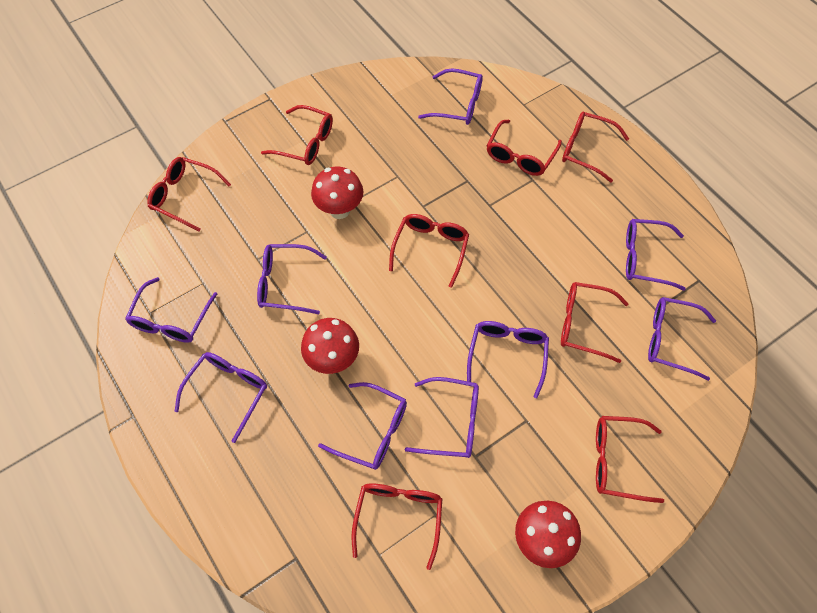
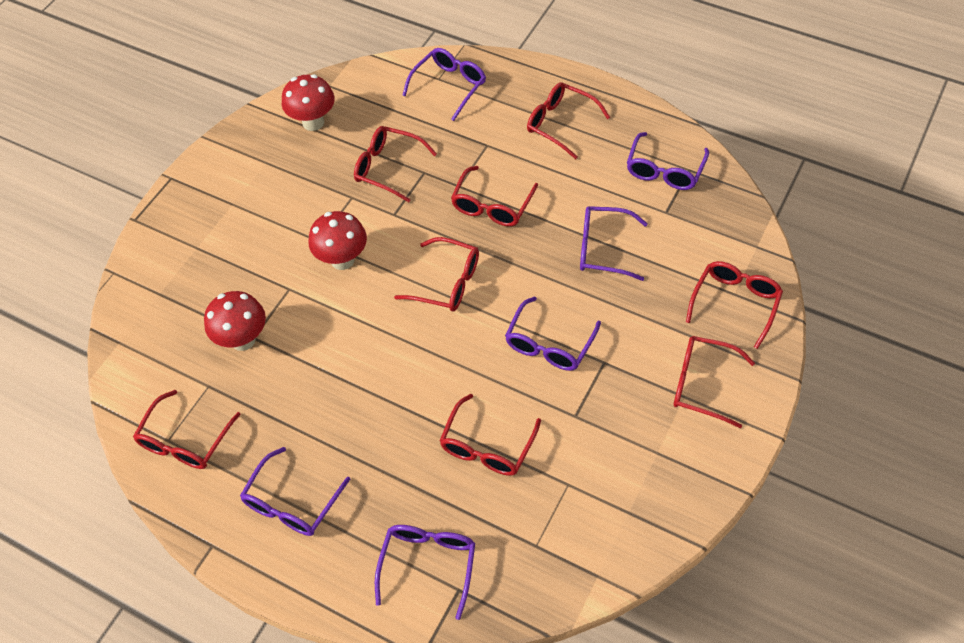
purple glasses: [125,277,217,343] [175,352,267,443] [257,244,327,314] [318,382,407,470] [405,377,479,458] [418,68,483,125] [467,321,549,399] [626,219,686,291] [648,297,716,381] = 9 -> [240,447,350,536] [375,525,475,620] [402,48,486,121] [505,296,601,371] [580,206,648,281] [627,132,709,190] = 6

